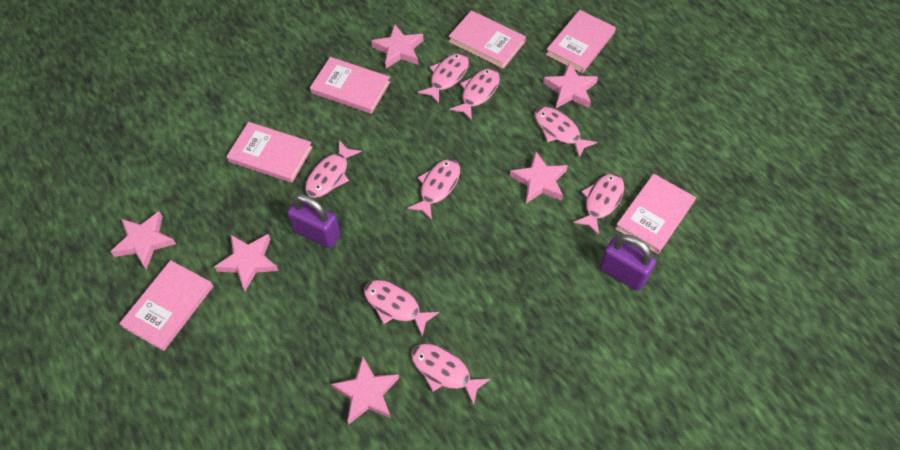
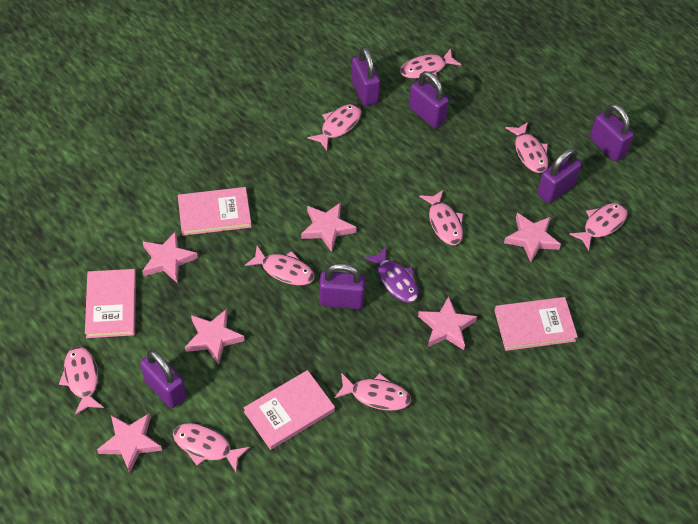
pink book: [119,260,213,351] [226,122,313,183] [310,57,390,114] [449,10,526,69] [546,10,616,73] [615,174,696,254] = 6 -> [85,269,136,338] [178,187,252,236] [244,370,335,450] [494,297,578,351] = 4
pink fish: [305,140,362,198] [364,280,439,336] [407,159,460,220] [411,344,490,406] [417,53,469,104] [449,68,500,121] [535,107,597,158] [573,173,624,235] = 8 -> [59,346,104,415] [173,423,250,472] [245,246,315,285] [308,104,361,151] [335,373,411,411] [400,48,461,79] [419,190,463,245] [505,122,548,173] [569,203,627,251] = 9
purple fish: none = 0 -> [364,247,419,303] = 1
purple padlock: [287,194,340,248] [599,234,656,291] = 2 -> [140,350,186,408] [319,263,365,309] [351,47,380,106] [409,71,449,128] [537,148,582,203] [590,104,634,161] = 6

